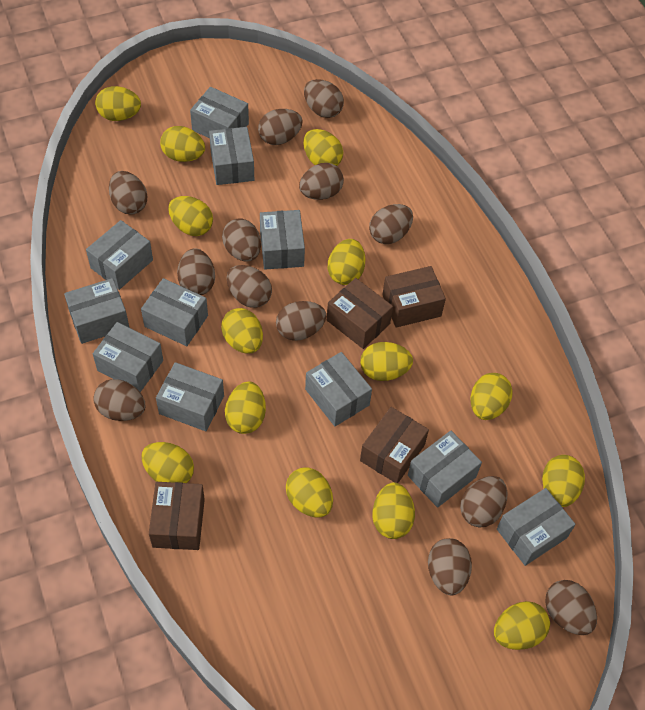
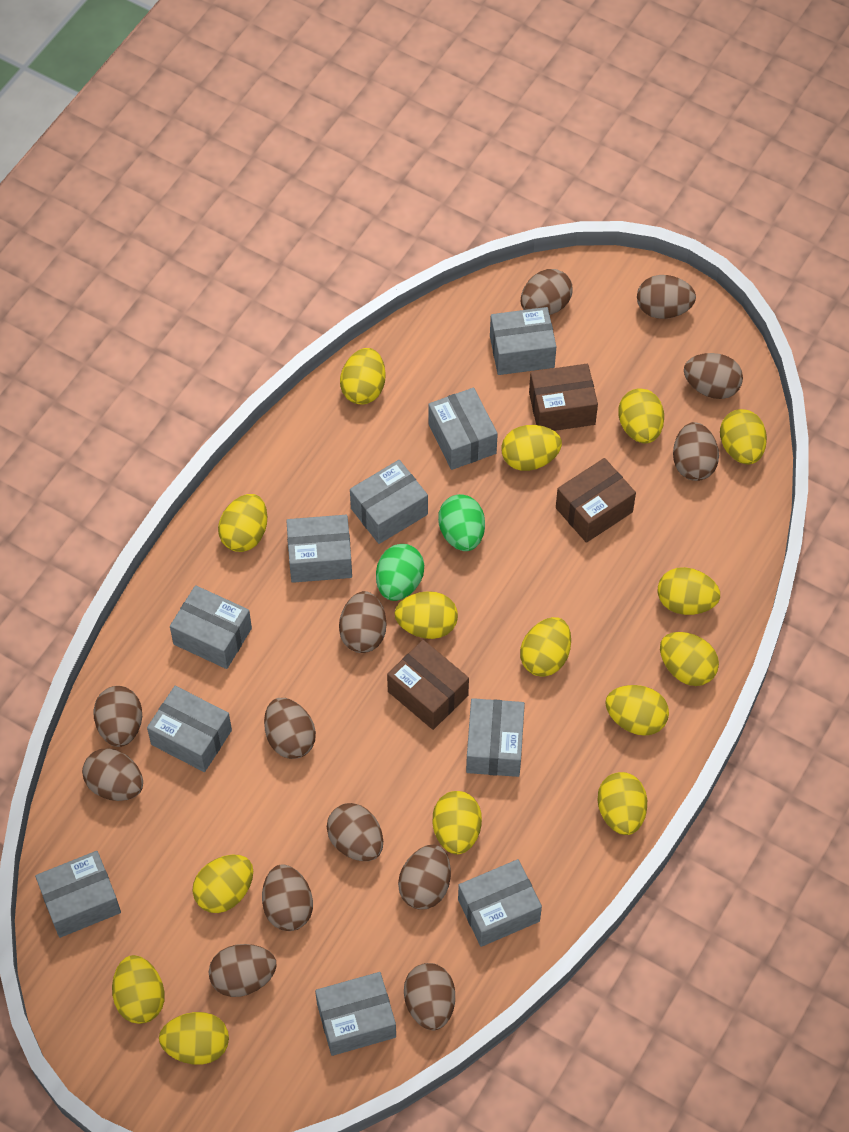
brown box: [149,482,205,550] [327,278,393,349] [360,407,429,483] [383,266,446,328] = 4 -> [387,640,469,730] [529,364,598,431] [556,458,636,543] = 3
green egg: none = 0 -> [376,544,424,601] [438,494,485,551] = 2
grey box: [64,278,129,344] [86,220,153,290] [93,322,163,392] [141,278,208,346] [156,362,224,431] [190,87,249,138] [209,127,254,185] [260,210,305,269] [305,352,372,426] [408,431,482,508] [497,488,576,566] = 11 -> [35,851,121,938] [147,686,232,772] [170,585,252,669] [286,515,352,583] [315,972,396,1056] [350,460,428,544] [428,388,498,470] [458,859,542,947] [466,698,525,777] [490,307,556,375] = 10
yellow egg: [95,86,141,121] [141,442,194,483] [160,126,205,162] [168,196,213,236] [221,308,263,354] [225,381,266,434] [286,467,333,518] [303,129,343,166] [328,239,366,285] [360,342,413,381] [372,482,415,539] [471,373,513,420] [494,601,550,650] [542,455,585,507] = 14 -> [112,955,165,1024] [159,1012,229,1065] [192,855,253,913] [218,494,267,552] [340,348,386,404] [395,591,458,639] [433,791,482,854] [501,425,562,471] [520,617,571,677] [597,772,647,835] [605,685,669,736] [618,388,664,444] [657,567,720,615] [660,632,719,686] [720,409,767,465] = 15

